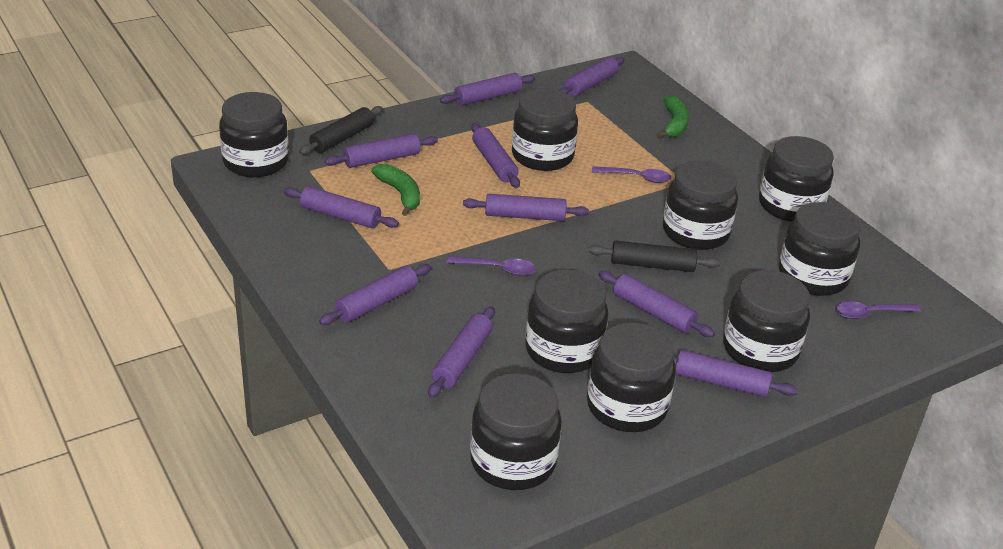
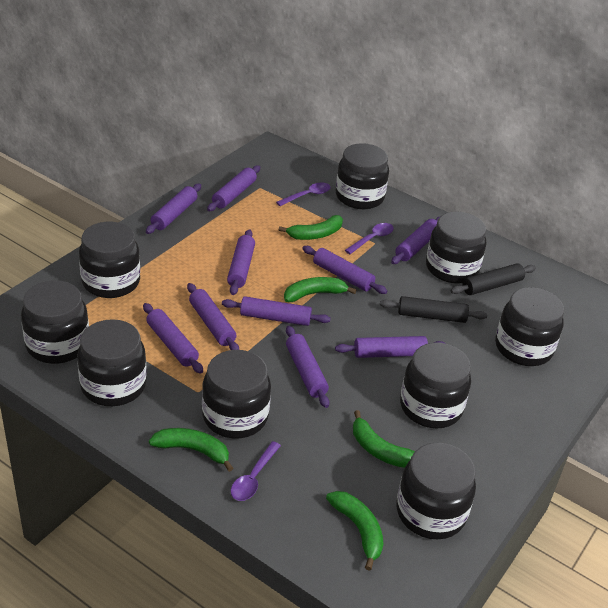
green banana: [371,164,420,216] [657,95,689,138] = 2 -> [149,428,233,472] [278,215,343,240] [284,277,356,302] [326,491,384,571] [353,410,415,468] = 5

